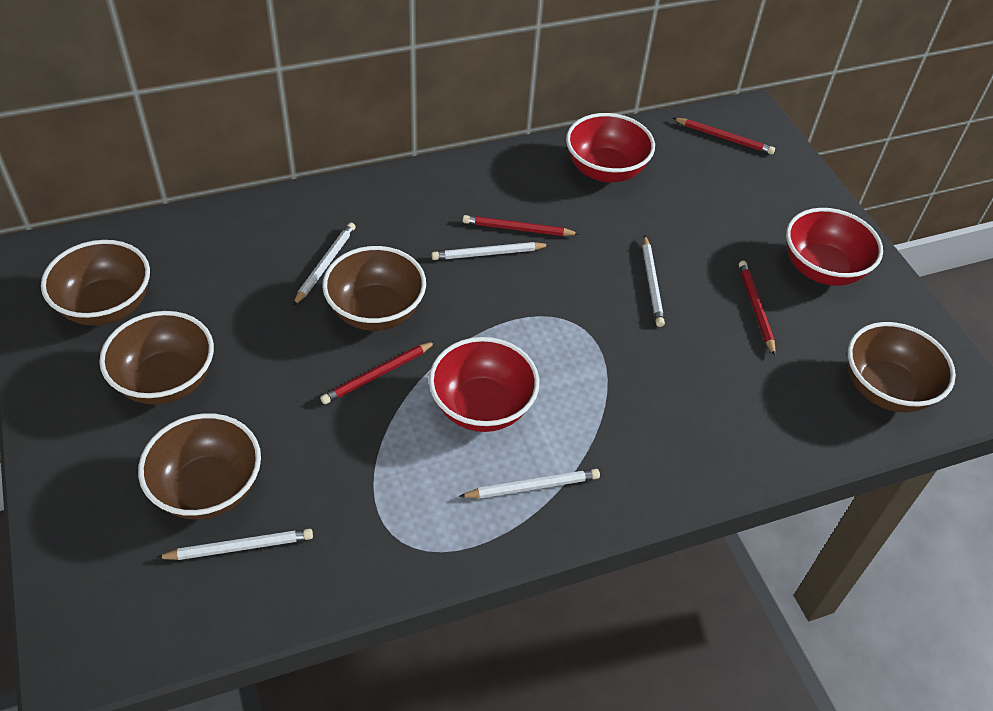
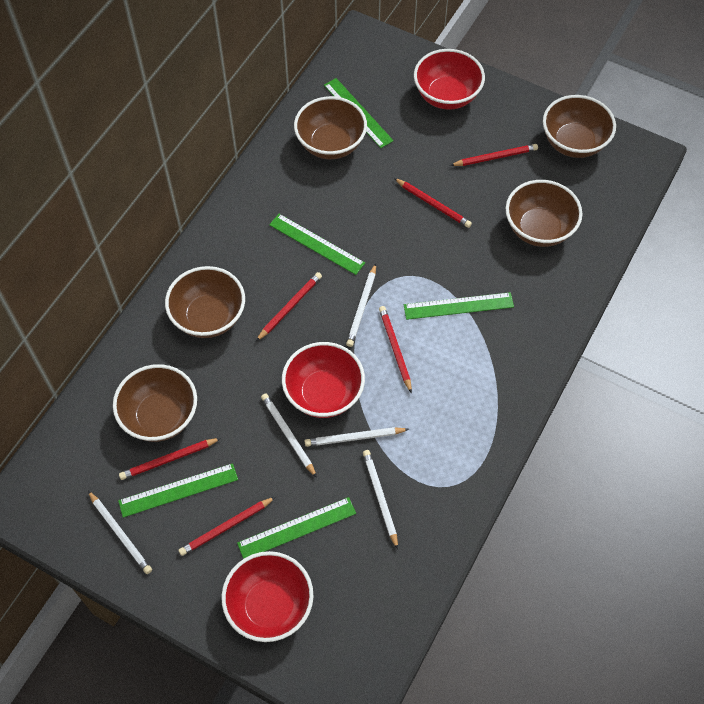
green ruler: none = 0 -> [118,463,238,518] [237,497,356,559] [269,214,365,275] [324,78,394,148] [404,292,514,320] = 5
red pencil: [320,341,436,404] [463,215,579,236] [673,118,775,154] [739,261,776,356] = 4 -> [119,438,221,480] [179,497,275,556] [256,272,322,341] [379,306,412,393] [394,178,472,228] [450,144,538,166] = 6

